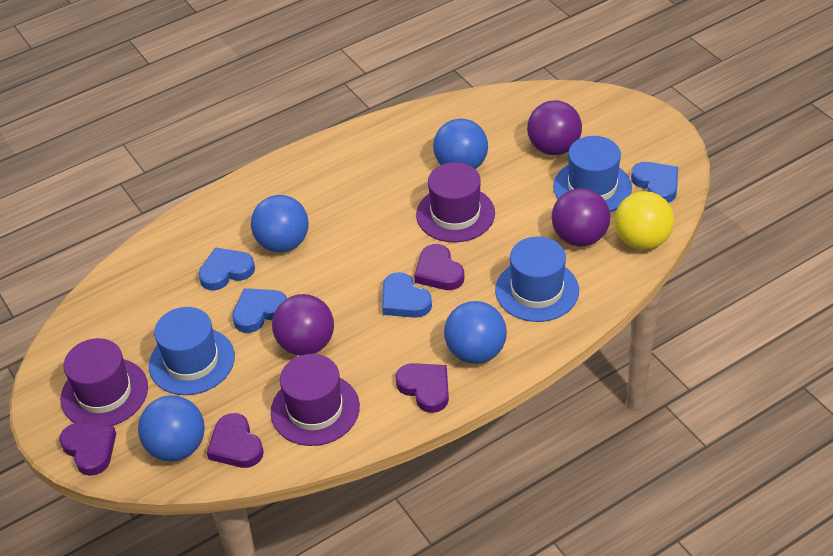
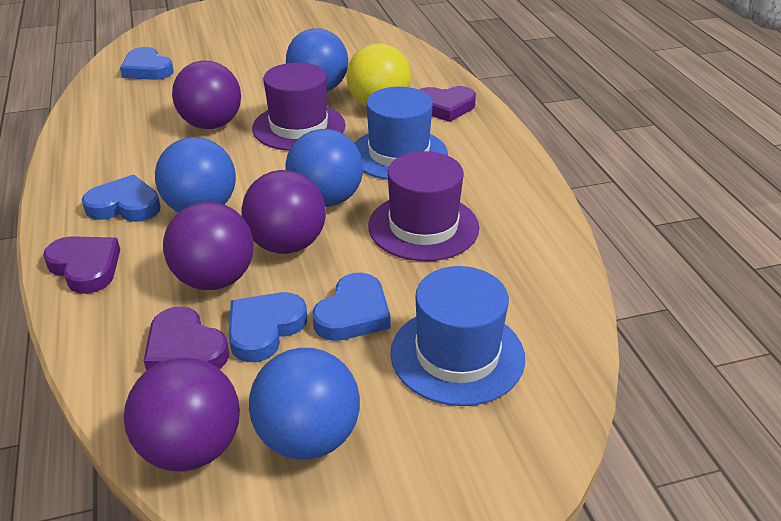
blue hat: [149,307,235,395] [495,237,579,322] [553,136,632,212] = 3 -> [354,87,448,180] [390,266,525,406] = 2
purple ball: [272,294,334,356] [527,100,582,155] [552,188,610,247] = 3 -> [124,357,240,472] [163,202,254,290] [172,61,241,129] [242,170,326,254] = 4
purple hat: [60,338,148,426] [271,354,360,446] [416,162,495,243] = 3 -> [252,63,345,151] [368,151,479,261] = 2
purple heart: [59,423,116,476] [207,413,264,468] [395,363,449,413] [414,244,464,290] = 4 -> [43,236,120,294] [144,306,229,371] [419,86,476,122] = 3

